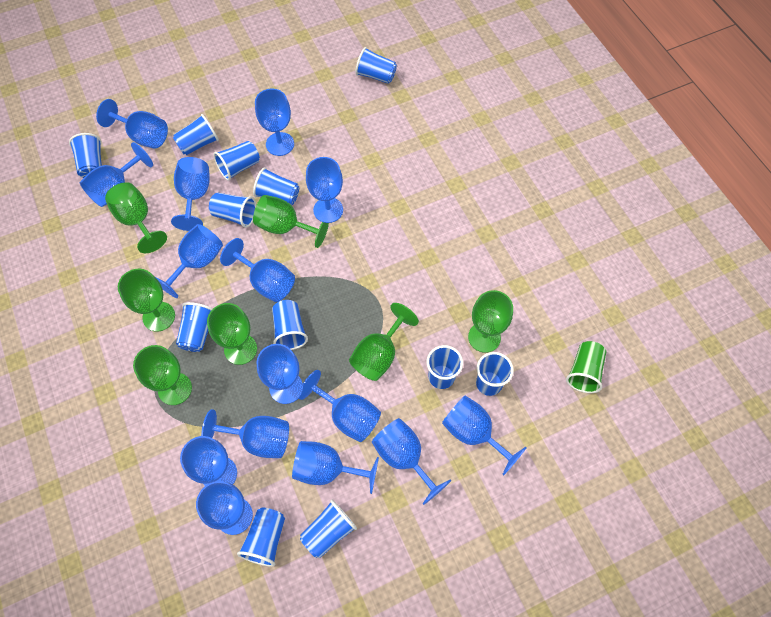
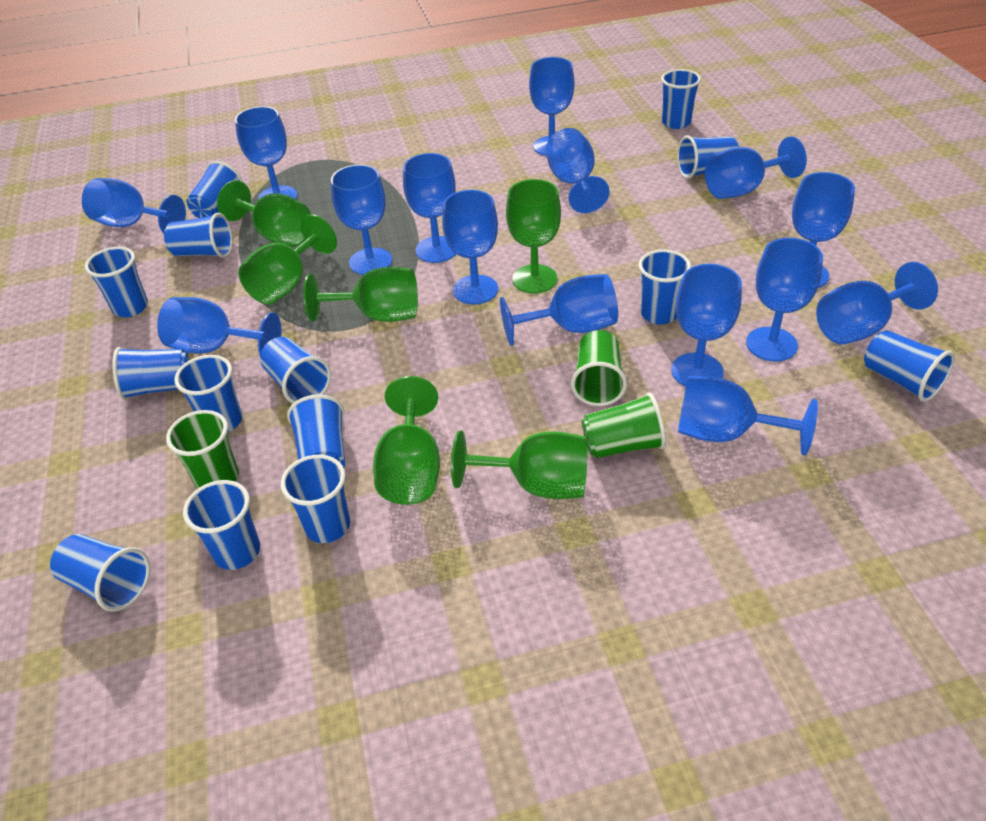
blue cup: [69,133,102,178] [173,114,219,155] [176,302,213,352] [209,192,256,228] [214,141,260,181] [237,508,285,567] [253,167,299,205] [272,300,308,350] [300,499,357,558] [355,47,397,84] [427,345,463,389] [476,352,514,396] = 12 -> [50,534,150,612] [85,247,148,317] [113,347,190,400] [164,213,233,258] [174,355,242,433] [183,480,260,570] [187,161,244,218] [260,337,331,403] [281,455,350,543] [287,394,345,468] [639,249,691,325] [661,69,701,129] [677,135,739,179] [864,330,955,402] = 14
green cup: [566,341,607,393] = 1 -> [166,410,239,489] [571,330,627,406] [582,392,666,458] = 3
green goblet: [105,182,167,253] [118,269,175,332] [133,345,192,405] [207,303,257,365] [253,195,329,248] [349,303,419,381] [468,290,513,353] = 7 -> [217,180,311,247] [238,214,337,305] [303,267,418,322] [373,376,440,505] [451,431,587,499] [506,179,561,293] = 6

